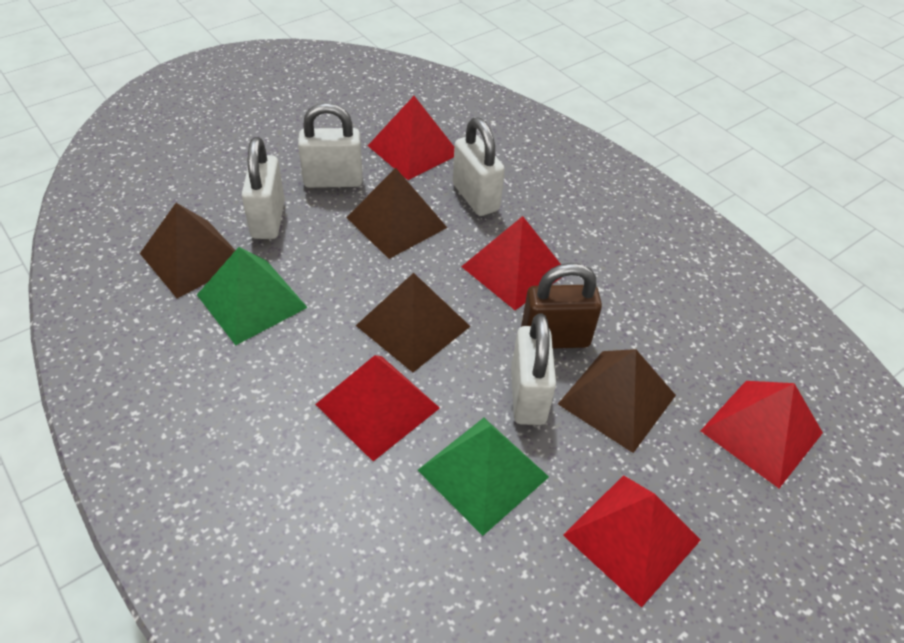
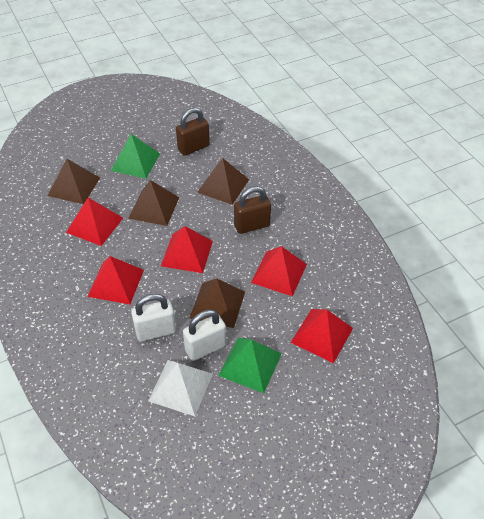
brown padlock: [521,263,602,348] = 1 -> [176,108,210,156] [234,186,271,234] = 2
white padlock: [241,137,285,239] [298,103,362,188] [453,117,505,216] [511,313,556,425] = 4 -> [131,294,176,342] [183,310,226,361] = 2
white pyramid: none = 0 -> [148,360,213,416] = 1

